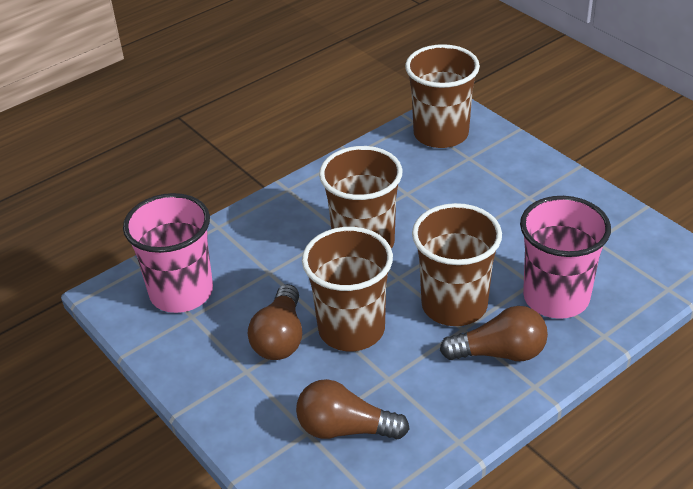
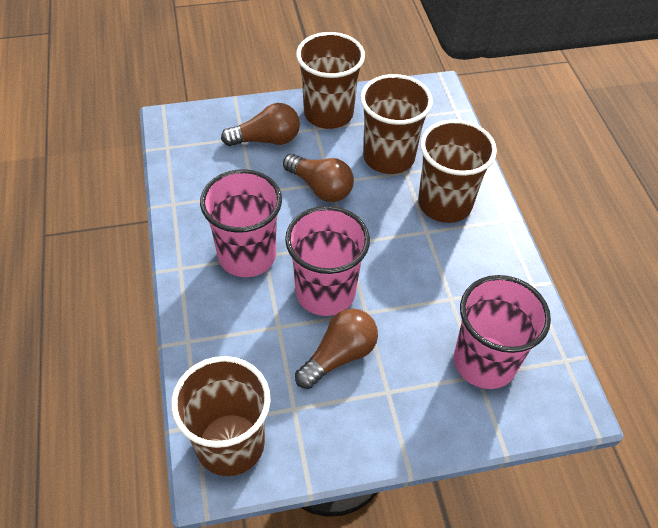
pink cup: [123,193,213,313] [520,196,611,319] = 2 -> [200,169,282,277] [285,206,370,316] [454,275,551,389] = 3

